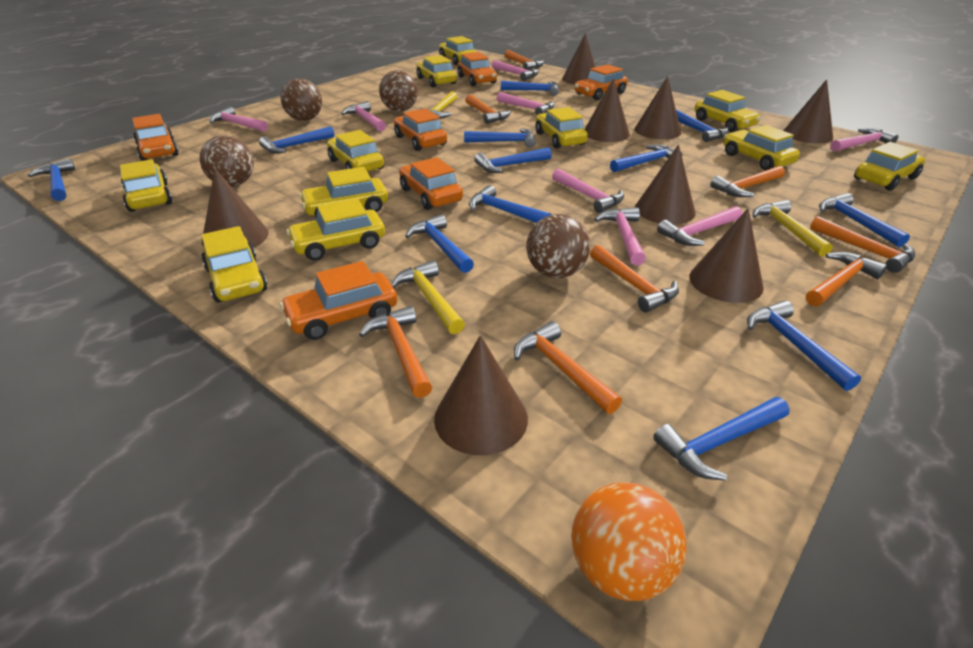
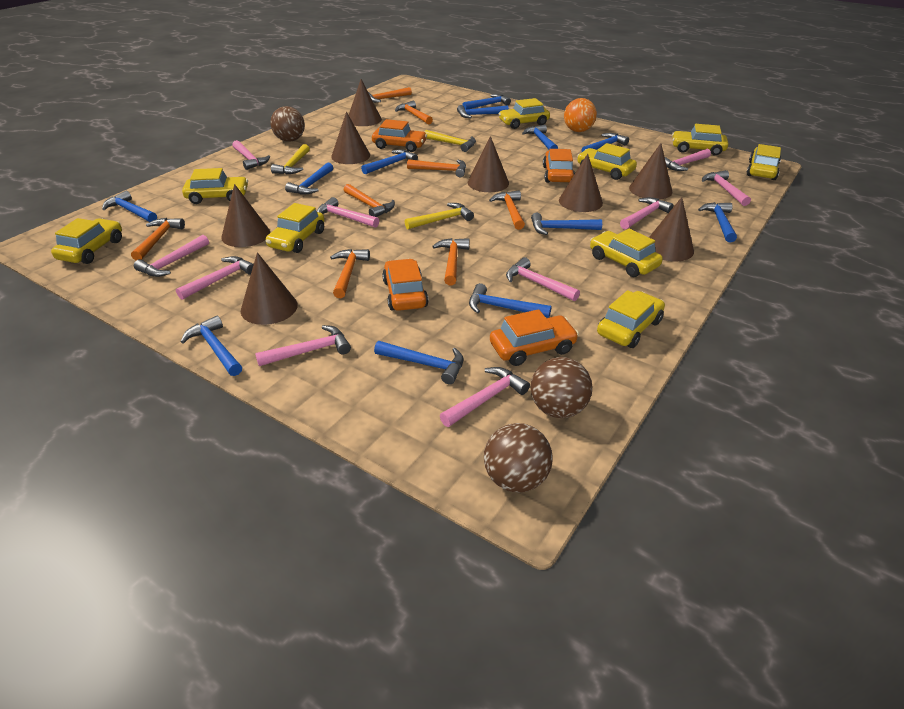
brown ball: [200,135,254,187] [281,78,322,121] [379,70,418,112] [526,214,590,278] = 4 -> [270,106,305,142] [484,423,553,493] [531,357,592,418] = 3
orange car: [132,114,179,161] [280,261,397,340] [394,108,447,151] [399,157,463,210] [458,52,497,86] [575,64,628,100] = 6 -> [372,119,427,152] [382,259,429,311] [490,309,579,366] [543,149,575,183] = 4
pink hammer: [209,106,268,132] [341,101,386,131] [492,60,539,81] [497,92,555,115] [552,169,624,213] [594,207,646,265] [657,206,742,246] [830,128,898,151] = 8 -> [134,235,209,277] [176,256,254,300] [232,140,271,170] [255,325,351,366] [317,197,379,228] [440,367,530,427] [506,257,580,301] [620,197,673,229] [665,149,711,171] [702,170,751,206] = 10
yellow car: [120,159,172,212] [201,226,268,303] [286,198,385,261] [299,167,388,217] [327,130,384,172] [416,55,457,87] [439,36,477,65] [535,107,588,149] [695,90,761,132] [724,125,800,170] [854,142,925,191] = 11 -> [51,218,122,264] [182,168,248,204] [266,203,324,253] [499,98,550,129] [577,143,637,180] [590,229,663,277] [597,290,665,348] [672,124,728,156] [747,144,781,180] = 9

